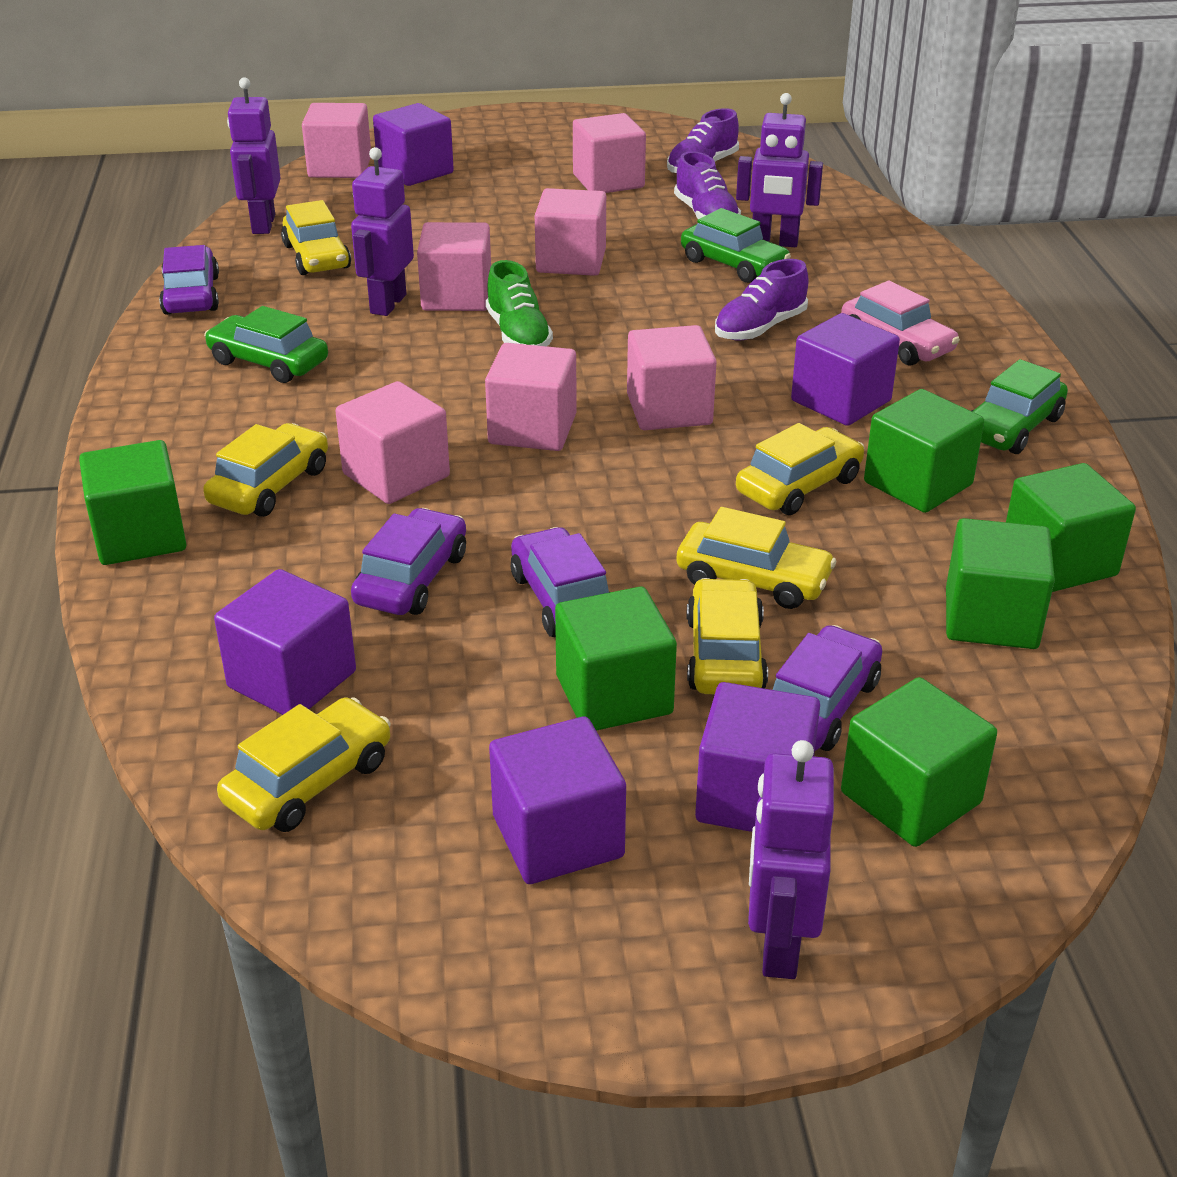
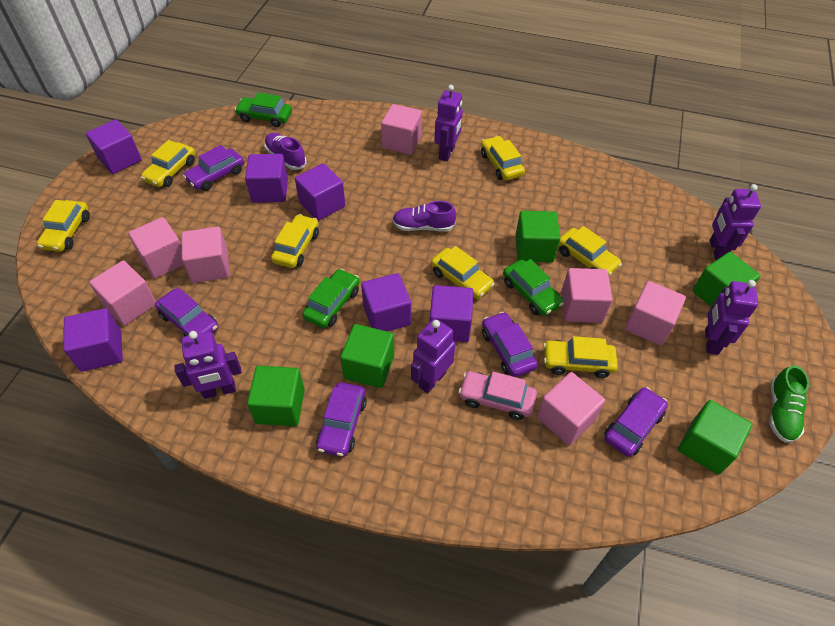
green cube: [79,440,187,565] [555,587,677,731] [841,677,997,847] [864,389,984,513] [946,518,1055,649] [1006,463,1136,592] = 6 -> [247,366,305,426] [340,324,394,388] [515,211,560,262] [678,400,752,475] [693,252,761,307] = 5
purple car: [159,245,219,315] [351,508,466,615] [511,527,610,637] [773,625,882,751] = 4 -> [155,288,218,336] [183,145,244,191] [316,382,367,457] [482,312,538,377] [604,387,668,457] = 5
purple cube: [214,569,356,715] [373,103,454,186] [489,717,626,884] [695,682,820,832] [791,313,900,426] = 5 -> [63,308,123,372] [86,120,142,174] [245,154,288,203] [295,163,345,221] [361,273,411,331] [430,285,473,342] = 6
purple robot: [227,77,281,234] [351,147,414,316] [736,93,823,247] [748,740,834,979] = 4 -> [174,331,242,399] [411,318,456,393] [434,85,463,161] [705,280,758,355] [710,184,761,260] = 5
purple shoe: [667,108,739,173] [674,151,741,219] [715,259,809,341] = 3 -> [264,133,307,170] [392,201,456,232] = 2
yellow car: [203,423,328,517] [217,697,391,832] [281,200,351,275] [676,507,836,609] [687,578,768,694] [736,423,865,515] = 6 -> [37,200,90,252] [141,140,195,187] [271,214,319,268] [431,246,495,299] [481,136,525,181] [543,336,618,378] [558,226,622,276] = 7

